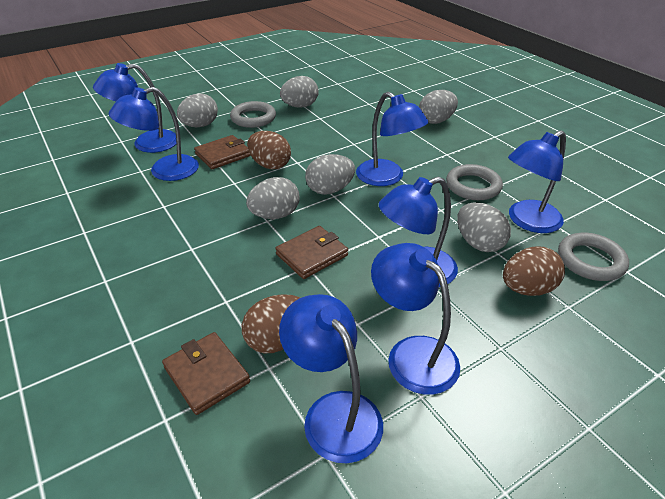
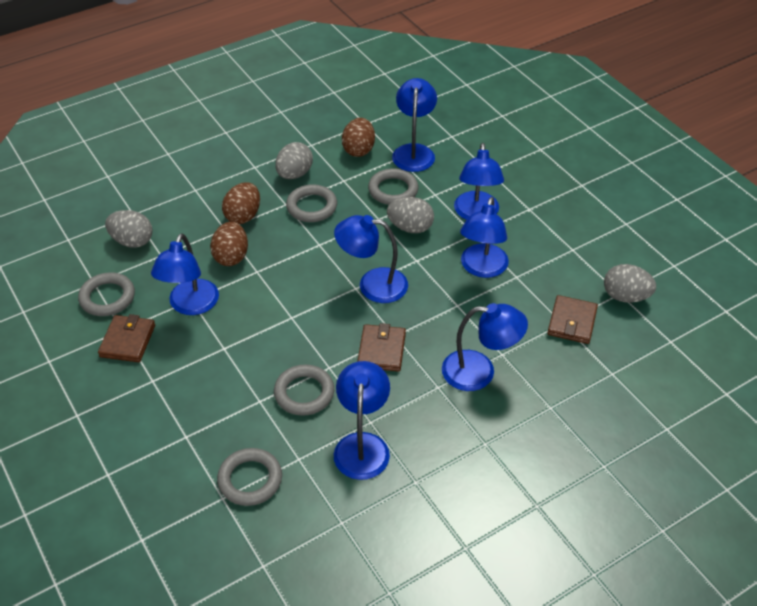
grey egg: [177,93,218,127] [246,177,300,219] [280,76,319,108] [305,154,355,195] [419,90,458,124] [457,202,511,252] = 6 -> [105,210,152,248] [275,142,313,179] [387,197,434,233] [604,264,656,302] = 4
grey ring: [230,101,276,128] [446,164,503,200] [558,233,629,281] = 3 -> [78,273,135,316] [217,448,282,506] [274,365,334,416] [286,184,337,222] [368,168,418,205] = 5

